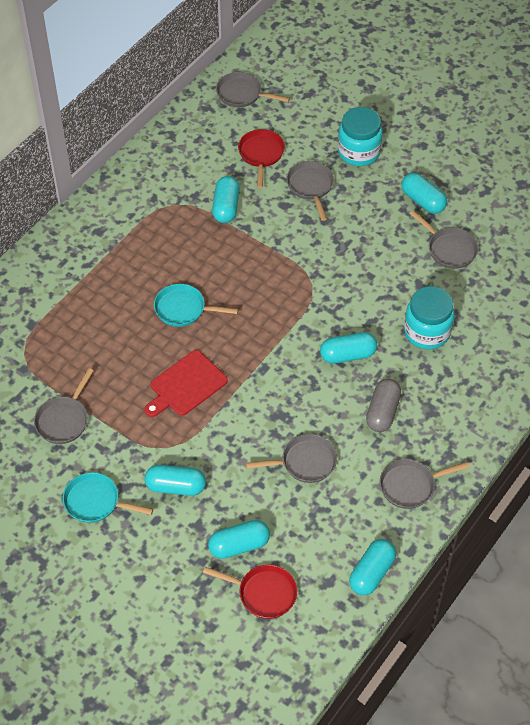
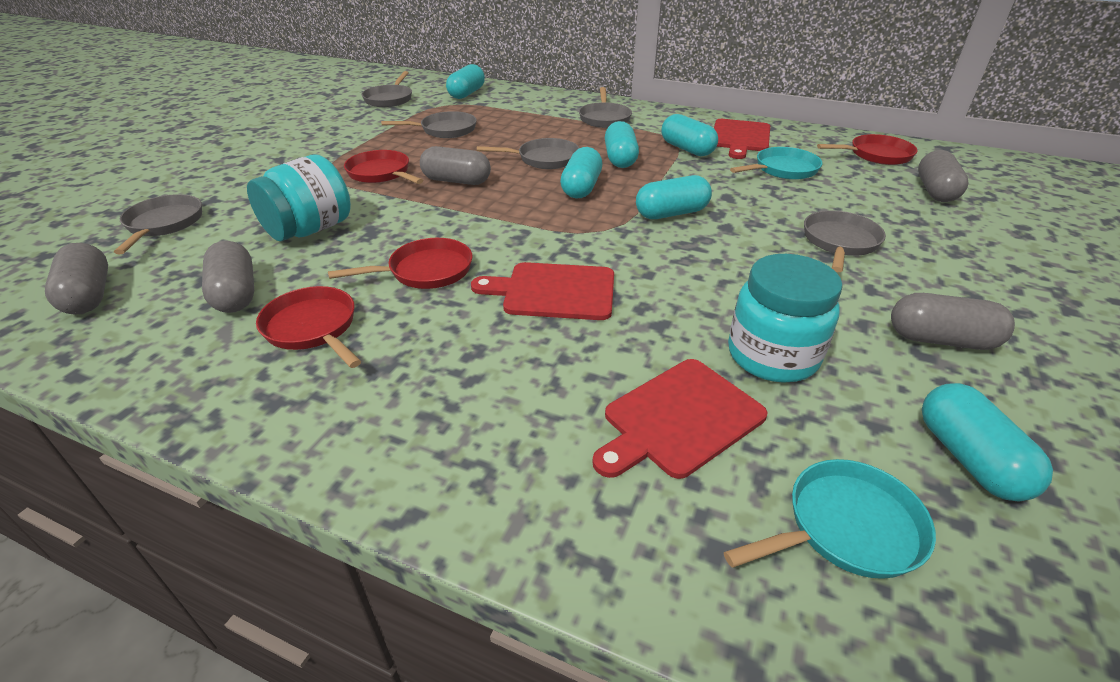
grey capsule: [366,378,401,432] = 1 -> [45,243,108,315] [202,241,254,313] [420,146,491,185] [891,293,1015,350] [918,150,969,202] = 5
red cutting board: [144,350,228,417] = 1 -> [471,262,614,320] [593,359,767,479] [714,119,770,159] = 3
red pan: [203,565,297,619] [238,129,285,188] = 2 -> [256,286,361,368] [328,238,472,289] [344,150,423,184] [817,134,918,165] = 4

